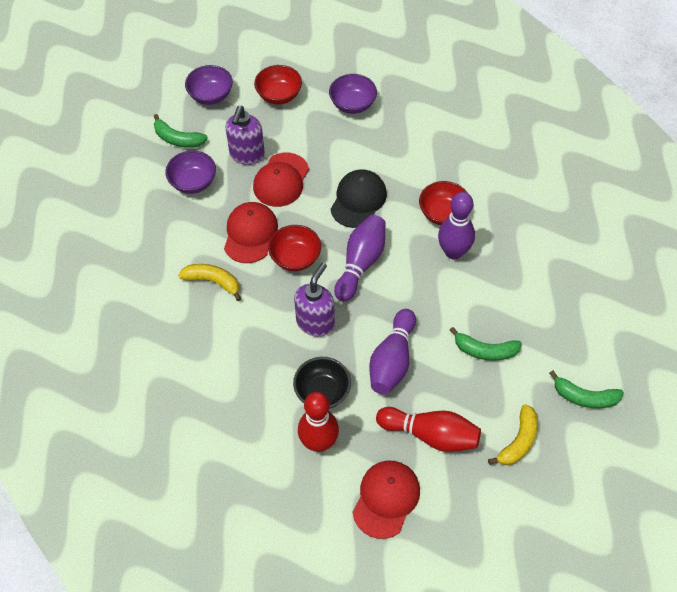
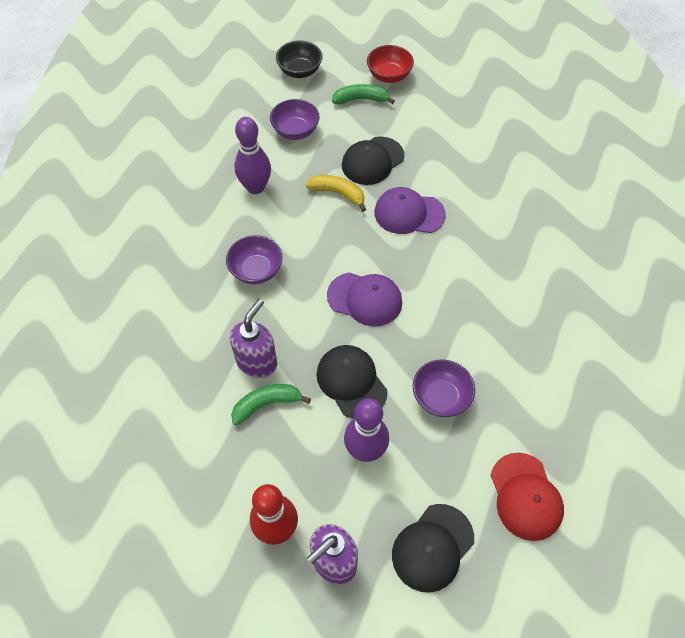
black cap: [330,170,387,228] = 1 -> [317,345,387,419] [342,136,405,185] [392,504,474,593] = 3
green banana: [154,114,208,148] [450,327,522,361] [549,370,624,408] = 3 -> [231,384,311,425] [332,84,395,104] = 2
purple bowling pin: [334,215,386,302] [369,309,416,395] [438,192,475,259] = 3 -> [234,117,271,194] [344,398,389,462] = 2
purple cap: none = 0 -> [327,272,402,327] [374,187,446,234] = 2
red bowl: [254,65,302,105] [268,225,321,271] [419,181,468,225] = 3 -> [367,45,414,83] = 1
red bowling pin: [298,392,339,452] [376,407,481,452] = 2 -> [250,484,298,545] = 1
red cap: [224,202,278,263] [253,153,309,207] [352,461,420,539] = 3 -> [491,453,564,541] = 1
yellow banana: [178,264,241,301] [488,404,538,465] = 2 -> [306,175,366,212] = 1

